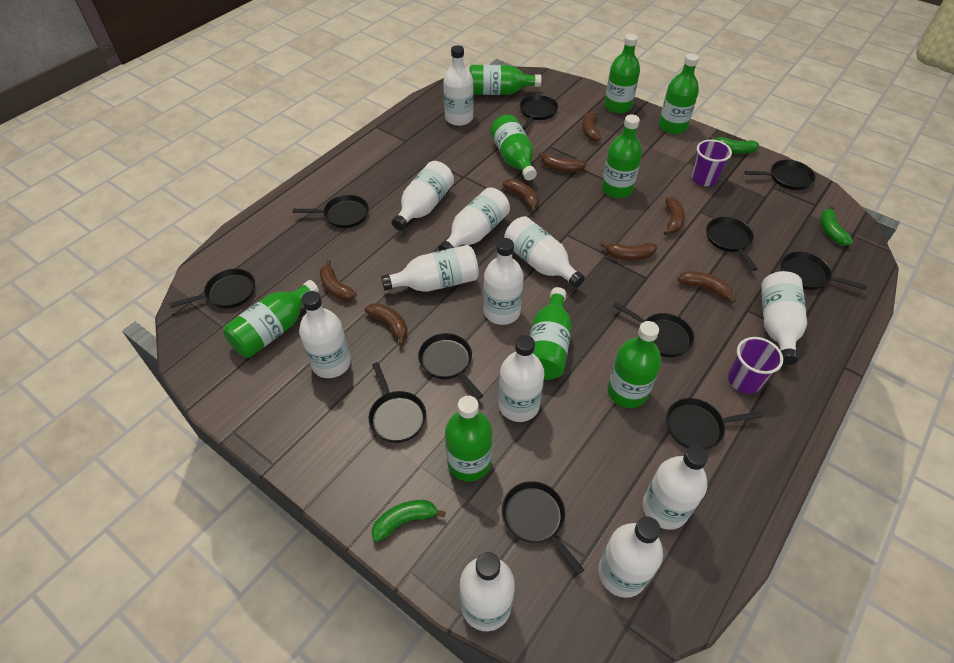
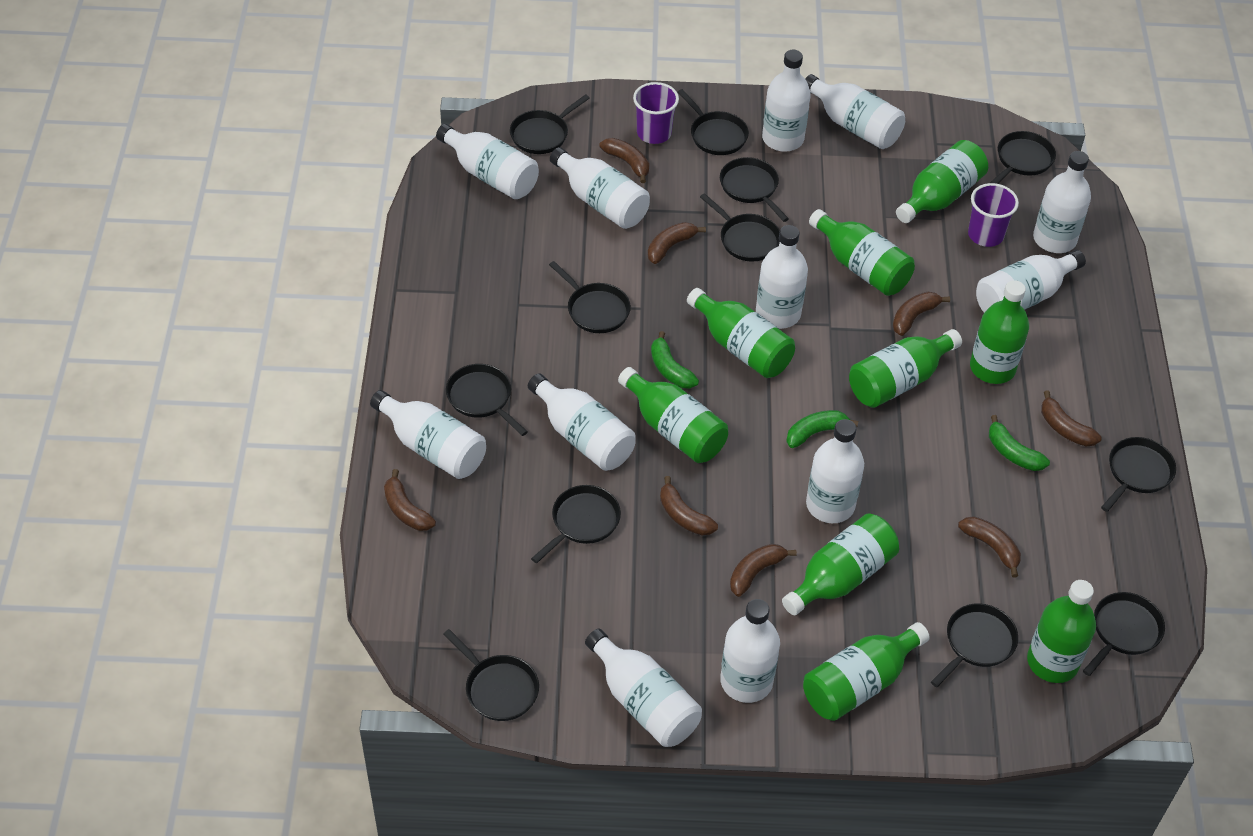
black pan: [169,269,255,308] [293,195,369,228] [369,362,426,443] [418,333,483,399] [502,481,584,575] [520,95,558,130] [613,302,694,357] [666,398,763,450] [706,217,758,271] [744,160,816,190] [781,251,867,290] = 11 -> [443,629,539,721] [446,364,528,436] [510,94,590,154] [531,485,621,563] [549,261,631,333] [678,89,749,155] [700,193,780,262] [720,157,789,222] [931,603,1018,687] [990,131,1056,184] [1083,592,1165,676] [1101,437,1176,512] = 12

